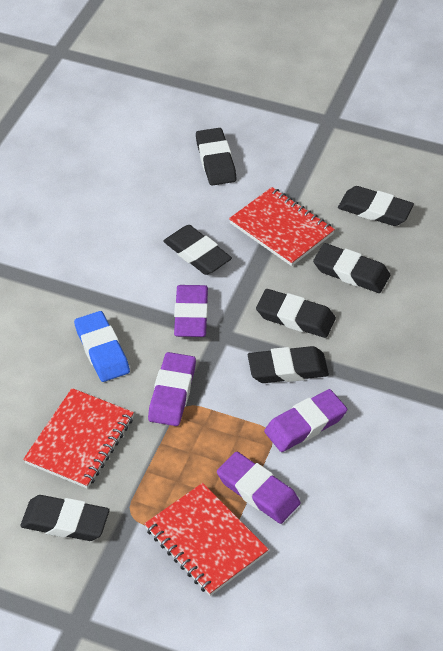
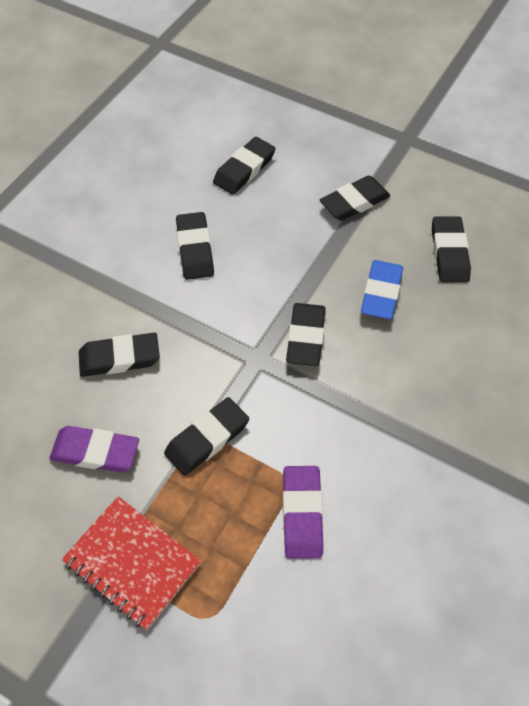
purple eraser: [148,352,196,426] [174,285,208,337] [217,452,300,524] [264,389,347,452] = 4 -> [49,426,139,472] [283,466,323,559] = 2
red notebook: [23,388,134,489] [144,483,269,596] [229,187,335,266] = 3 -> [62,496,201,630] = 1

